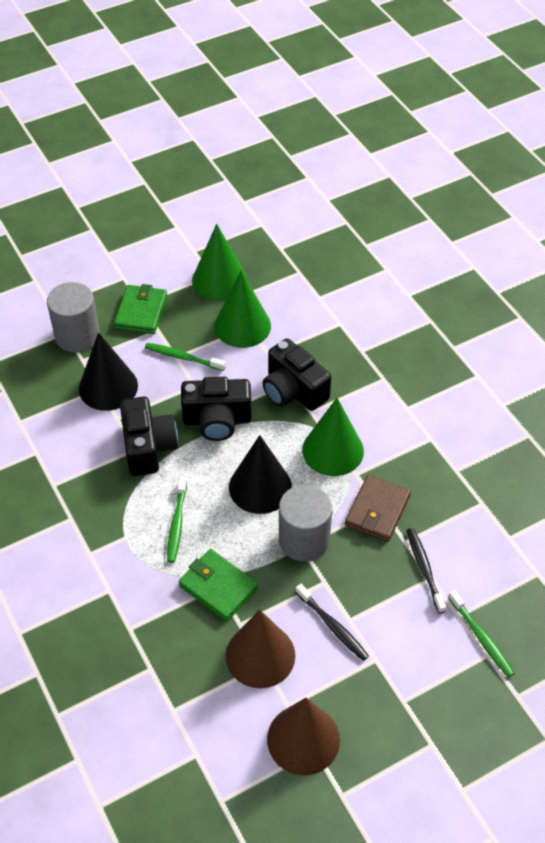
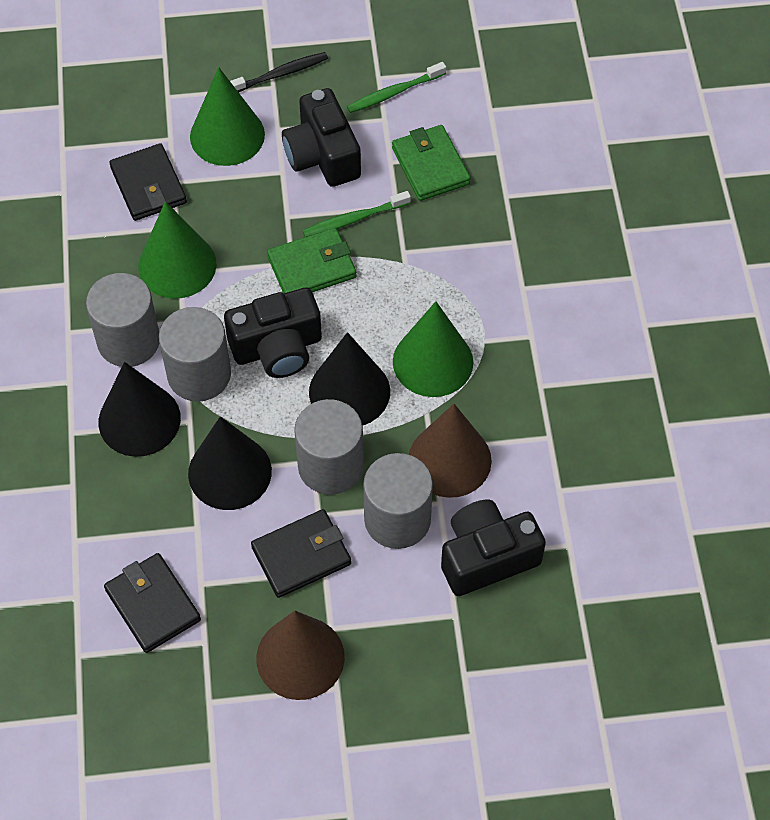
black cone: [79,332,138,411] [229,435,292,514] = 2 -> [99,362,181,457] [188,416,272,510] [309,332,390,426] = 3
black toothbrush: [296,584,369,661] [406,528,447,614] = 2 -> [230,52,328,92] = 1
black wallet: none = 0 -> [104,553,201,653] [109,143,187,221] [251,509,351,598] = 3
brown wallet: [345,475,411,542] = 1 -> none = 0
green toothbrush: [145,343,226,371] [167,477,187,563] [448,590,515,677] = 3 -> [302,191,411,237] [347,62,446,113] = 2
grey cylinder: [47,282,100,353] [279,485,332,562] = 2 -> [86,273,159,367] [159,307,231,402] [294,399,364,495] [363,453,433,549] = 4

